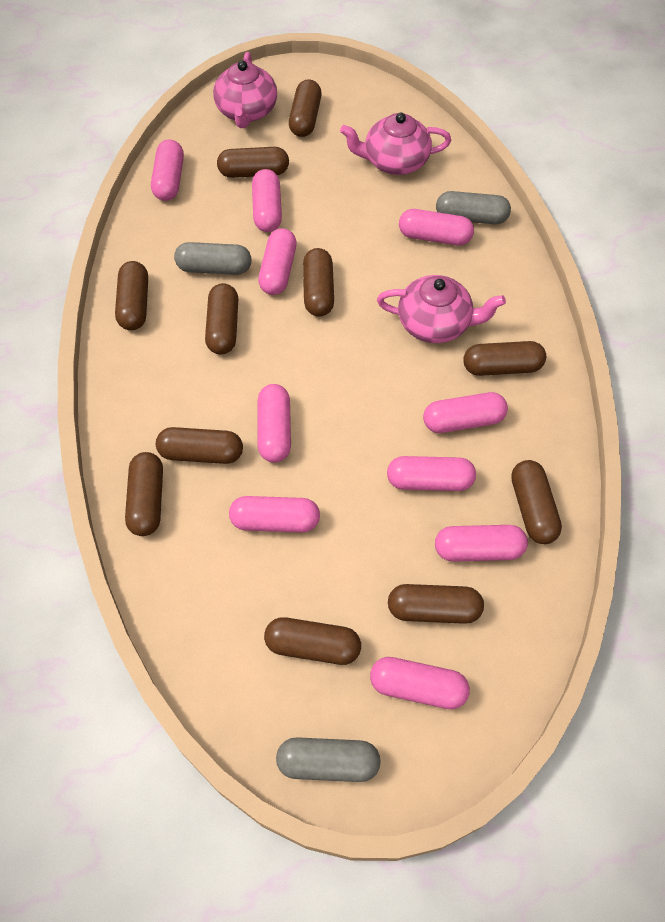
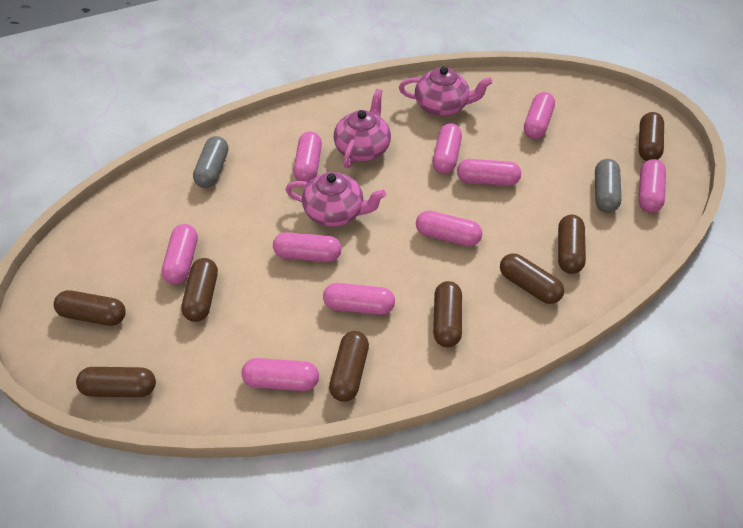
brown capsule: [115,261,148,330] [125,452,163,536] [156,427,243,464] [205,283,238,355] [217,147,289,178] [264,617,361,665] [289,79,322,137] [303,248,334,317] [388,584,484,624] [464,341,546,376] [511,460,562,544] = 11 -> [54,290,126,326] [76,367,156,397] [181,258,218,322] [329,331,369,402] [433,281,462,347] [500,253,564,304] [558,215,586,274] [639,112,664,161] = 8
grey capsule: [174,242,252,275] [276,737,381,782] [436,191,511,224] = 3 -> [193,136,228,188] [595,159,622,213] = 2

